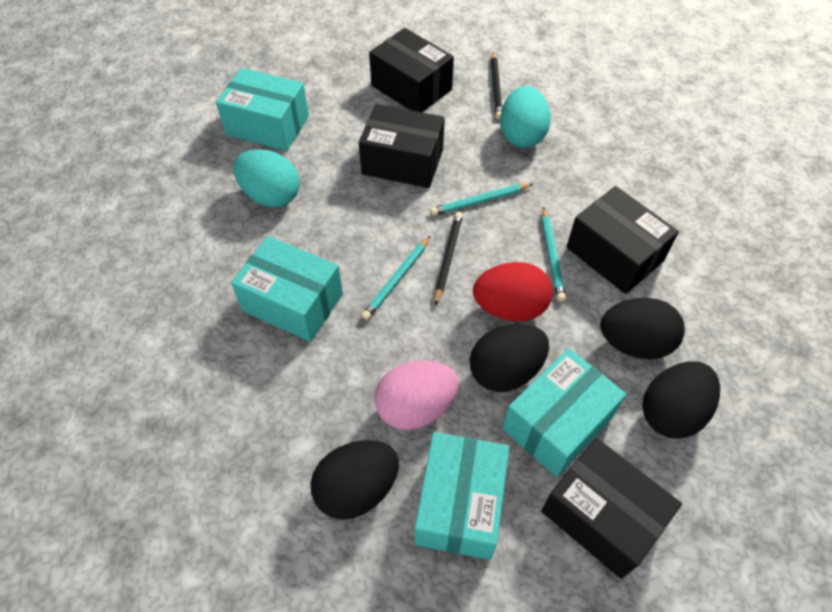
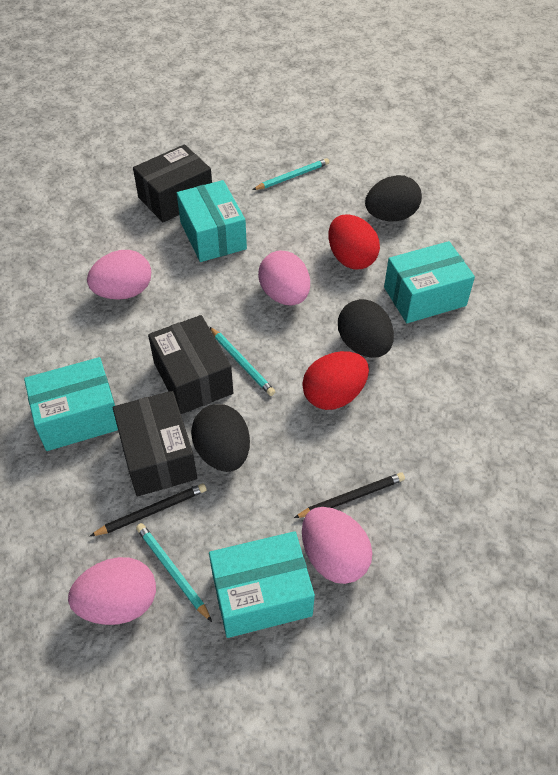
black box: [359,104,445,188] [369,28,454,112] [541,438,682,579] [566,186,679,294] = 4 -> [113,391,197,496] [133,144,212,222] [148,315,233,414] = 3
black egg: [311,440,399,520] [470,324,549,392] [600,298,685,359] [642,362,720,439] = 4 -> [191,404,250,472] [338,299,394,358] [365,175,422,221] = 3
pink egg: [374,361,459,430] = 1 -> [68,557,156,625] [87,250,151,300] [258,250,310,305] [302,507,372,584] = 4
red egg: [473,262,553,321] = 1 -> [302,351,369,410] [328,215,380,269] = 2
turquoise egg: [233,149,300,207] [500,86,551,148] = 2 -> none = 0

